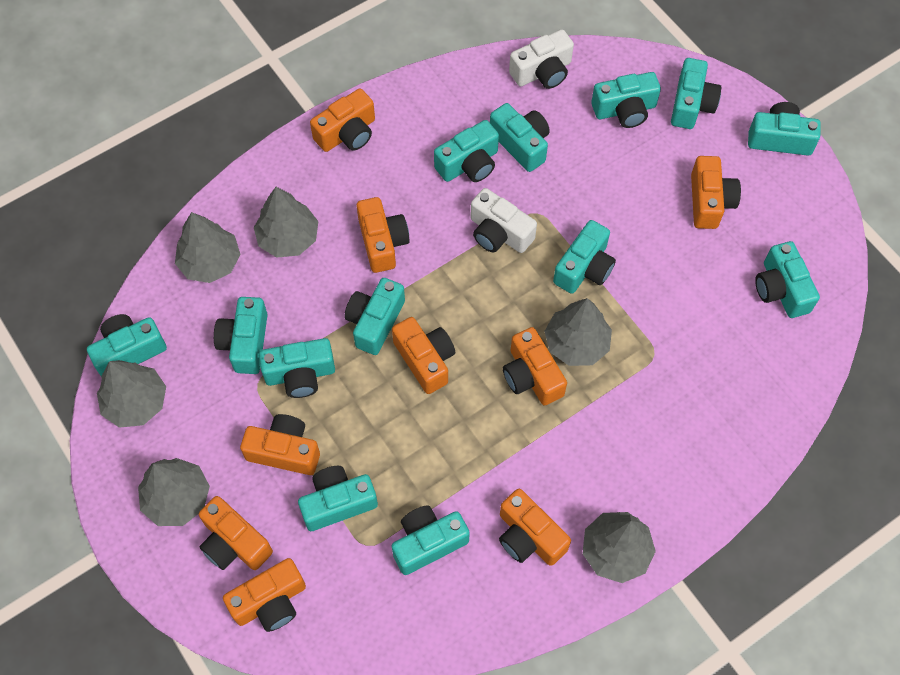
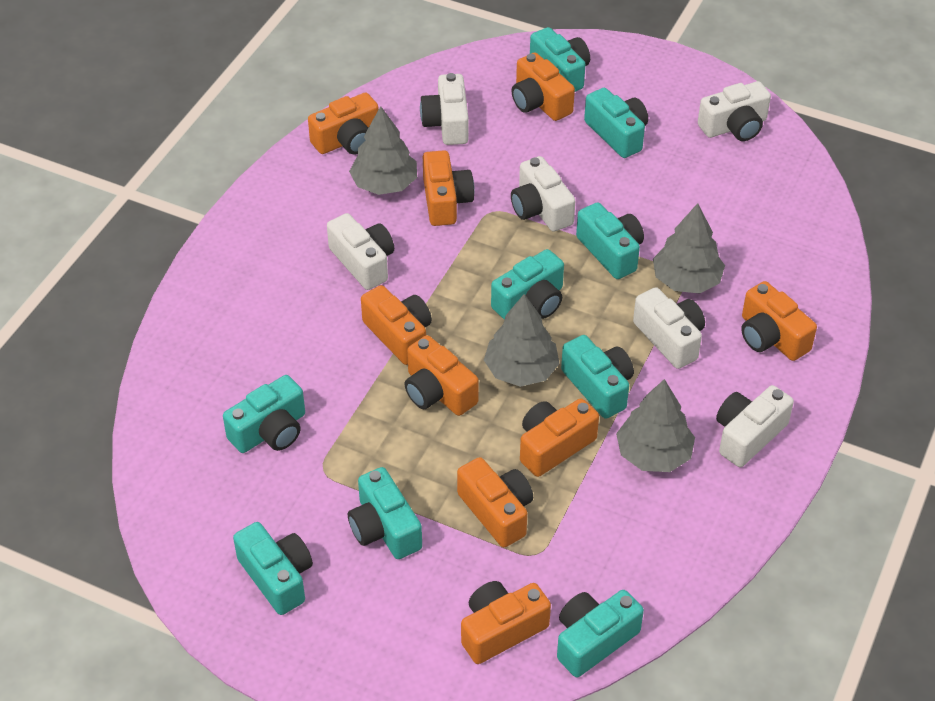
grey tree: [97,360,166,428] [138,458,210,526] [175,212,240,283] [254,187,318,258] [544,298,612,366] [583,512,656,583] = 6 -> [349,106,417,195] [484,294,560,387] [616,379,695,472] [653,203,725,293] = 4
turquoise camera: [87,314,167,376] [214,297,268,374] [259,338,335,398] [298,466,378,531] [344,278,405,355] [392,505,470,575] [434,120,499,182] [490,103,550,172] [553,220,616,294] [591,72,661,128] [671,58,721,129] [748,102,821,156] [755,241,820,318] = 13 -> [223,375,305,453] [233,522,313,615] [348,467,422,559] [491,249,564,320] [530,27,590,92] [557,590,644,677] [561,335,634,419] [576,202,644,279] [584,88,648,158] = 9
white camera: [470,188,537,253] [509,29,574,89] = 2 -> [327,213,394,290] [420,73,469,145] [511,156,575,232] [633,287,705,369] [698,81,771,141] [716,385,794,467] = 6

